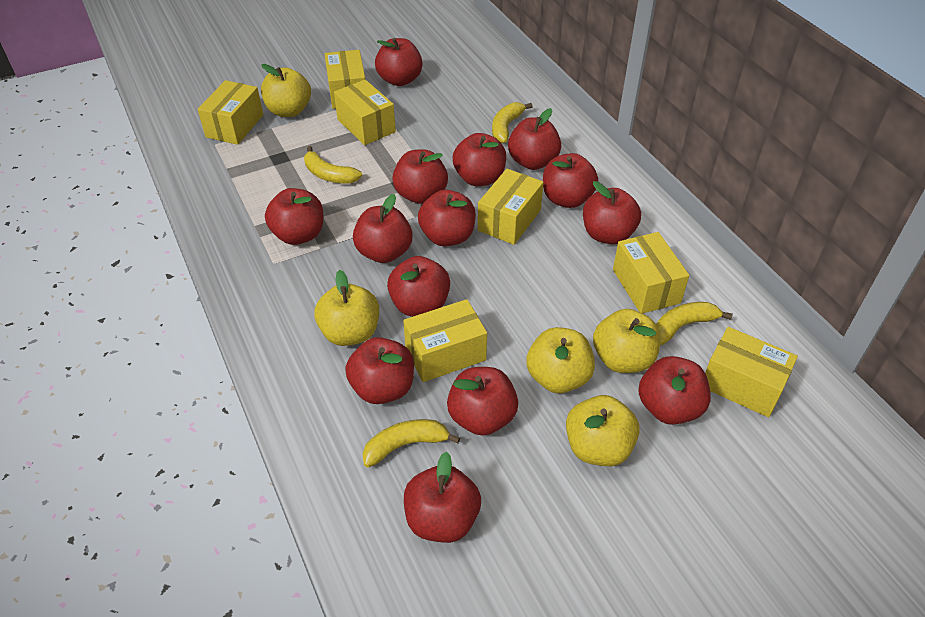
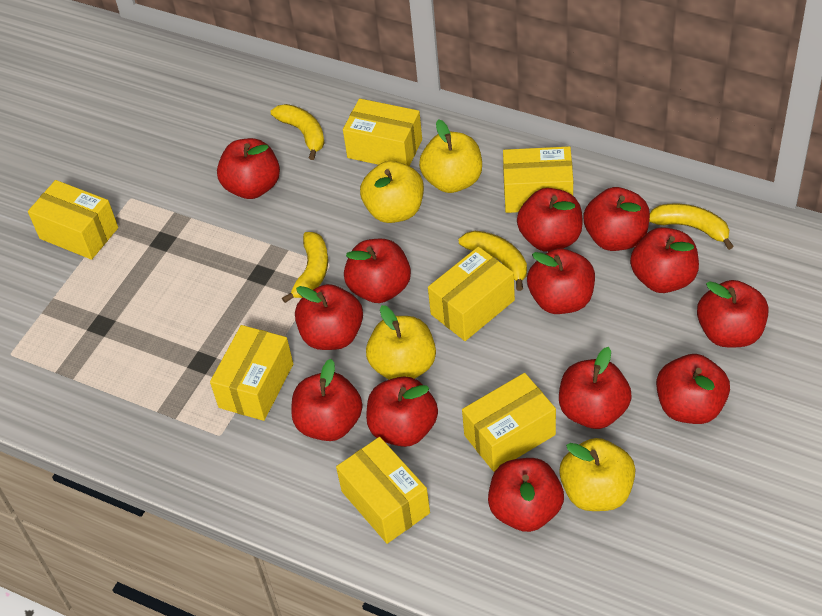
red apple: [265,188,323,245] [345,337,414,404] [353,194,413,263] [375,38,423,86] [387,256,450,317] [392,149,448,204] [404,452,481,543] [418,190,476,246] [447,367,518,436] [453,133,506,186] [508,108,561,170] [543,153,598,208] [583,181,641,244] [638,356,711,425] = 14 -> [217,138,280,199] [291,359,363,441] [295,284,363,350] [344,239,411,303] [366,376,438,447] [488,458,564,532] [517,188,583,252] [527,248,595,314] [559,347,632,429] [583,187,650,251] [630,227,699,293] [656,354,730,424] [697,280,769,347] = 13
yellow apple: [261,64,311,117] [314,270,379,346] [526,327,595,393] [566,395,640,466] [593,309,661,373] = 5 -> [360,161,424,223] [366,305,436,380] [419,119,482,193] [559,438,636,511] = 4

